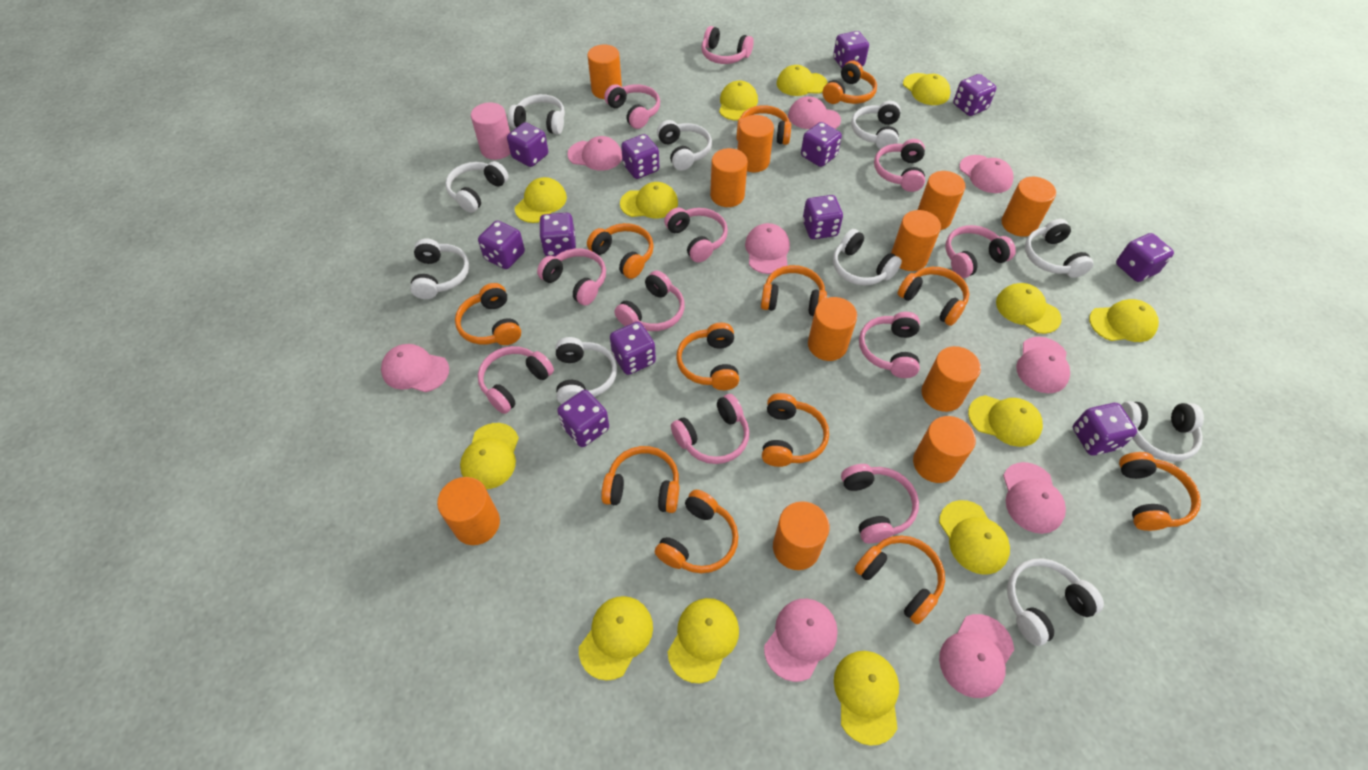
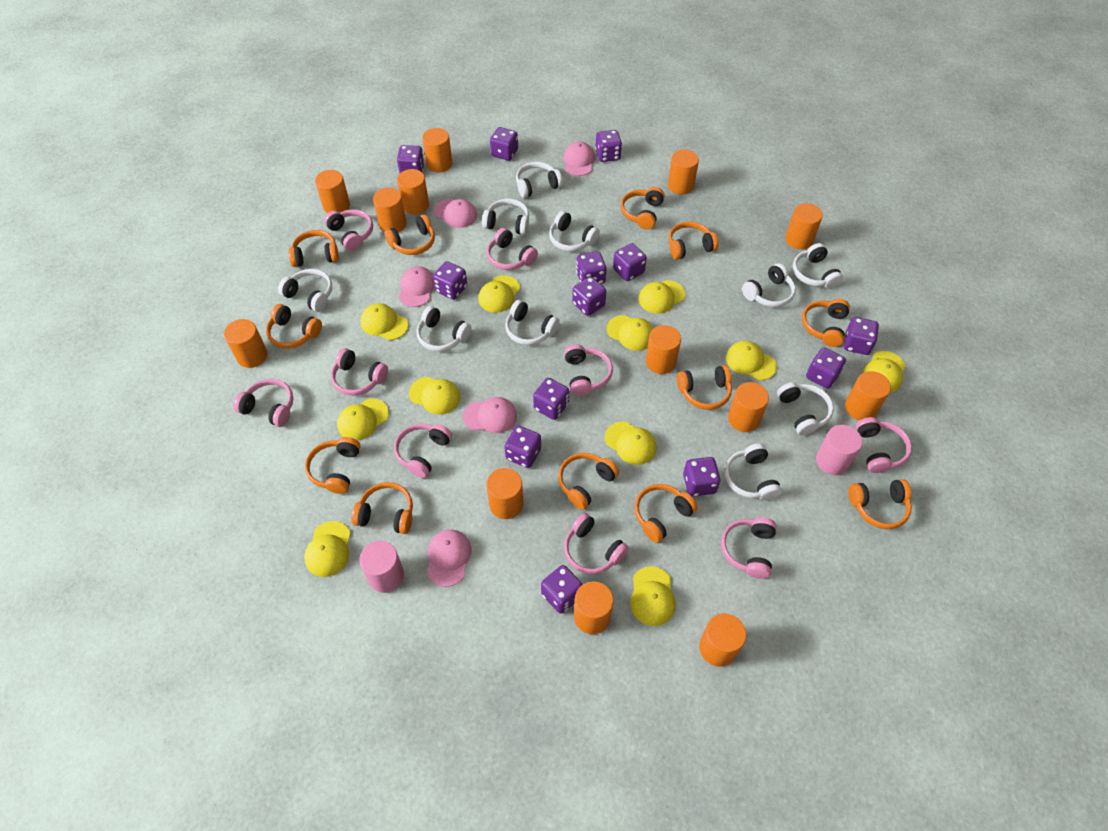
orange cylinder: [437,477,500,545] [587,44,622,99] [710,148,748,207] [737,115,774,172] [773,501,830,570] [808,297,857,361] [891,210,941,271] [913,416,976,483] [918,171,965,230] [922,346,981,412] [1001,177,1056,237] = 11 -> [224,319,268,368] [315,170,350,213] [373,188,407,232] [397,169,429,215] [422,128,452,172] [486,468,523,519] [574,581,613,634] [646,325,681,374] [668,149,699,195] [699,613,746,667] [728,382,769,432] [785,203,823,250] [845,371,891,420] = 13
pink cap: [381,344,449,392] [567,136,622,171] [745,223,790,274] [764,599,838,682] [788,97,841,129] [939,614,1014,698] [959,155,1014,193] [1003,462,1066,534] [1016,337,1070,393] = 9 -> [399,266,435,307] [427,529,471,587] [434,199,477,228] [463,397,517,433] [563,142,595,176] = 5
pink cylinder: [471,102,511,160] = 1 -> [359,541,404,593] [816,425,862,475] = 2
pink headphones: [478,346,554,414] [537,249,606,306] [604,84,660,129] [614,270,685,331] [664,208,728,262] [671,394,749,464] [701,26,754,64] [841,464,919,543] [859,312,920,378] [874,139,925,192] [945,225,1016,278] = 11 -> [233,379,293,427] [324,210,373,251] [331,348,388,396] [394,423,452,478] [487,228,538,270] [564,344,613,396] [564,513,629,574] [721,517,777,579] [856,417,912,473] = 9
purple dice: [478,220,525,269] [507,122,548,167] [539,213,576,256] [557,390,609,447] [610,322,656,375] [621,134,659,179] [801,122,842,167] [803,195,843,239] [833,31,869,68] [953,74,996,116] [1073,403,1137,456] [1116,233,1174,282] = 12 -> [397,145,425,173] [433,261,467,300] [490,127,518,161] [504,426,541,468] [533,378,569,420] [541,565,583,614] [572,277,606,316] [576,251,607,284] [595,130,622,162] [613,243,647,281] [683,457,721,497] [806,347,846,389] [844,317,879,355] = 13
yellow cap: [460,423,519,489] [515,177,567,223] [579,596,653,681] [620,182,678,219] [668,598,739,683] [719,80,758,121] [777,65,828,96] [834,651,899,746] [903,73,951,105] [939,500,1010,575] [968,395,1043,447] [996,283,1062,334] [1089,299,1159,342] = 13 -> [304,521,351,577] [337,398,389,441] [361,303,408,340] [409,377,461,414] [478,275,520,313] [605,421,657,465] [607,315,654,351] [630,566,675,626] [639,280,685,314] [726,341,777,380] [863,351,905,393] = 11

